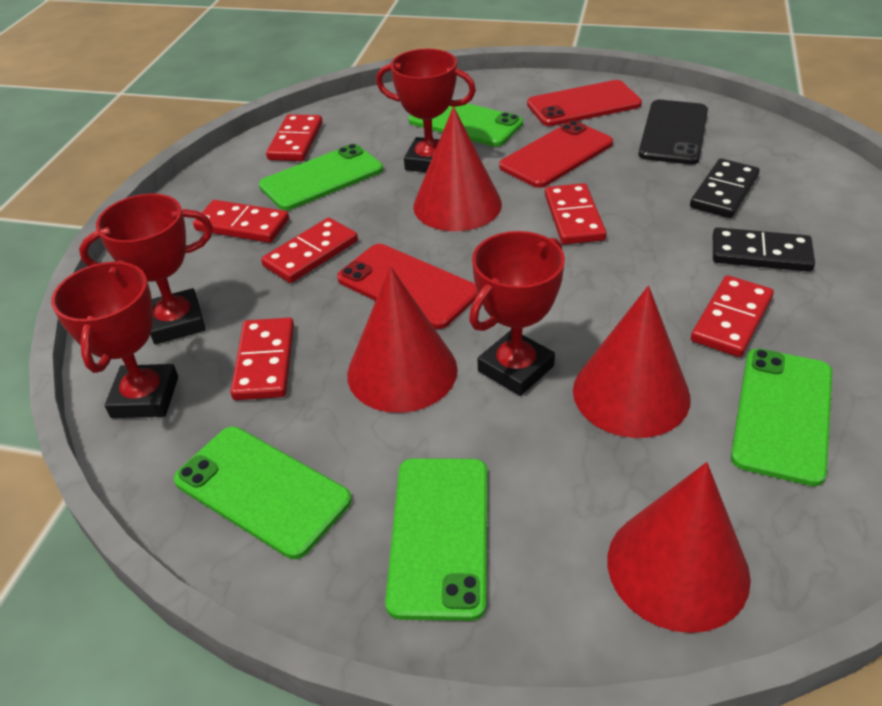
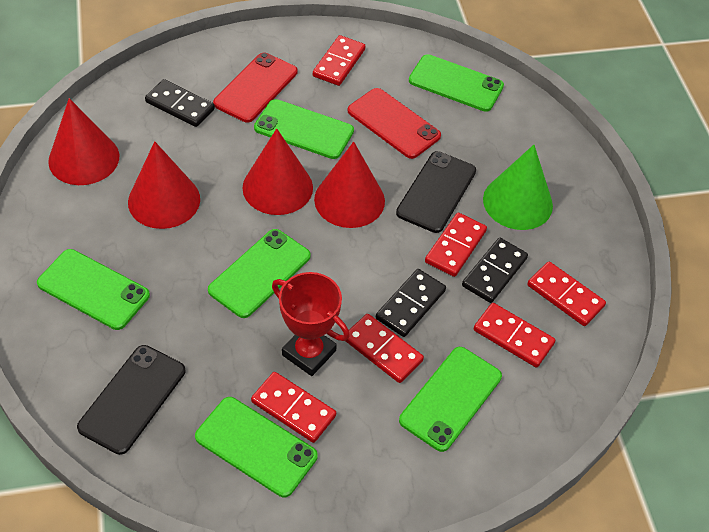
black domino: [690,158,760,218] [713,227,815,272] = 2 -> [145,79,215,127] [376,269,446,337] [462,238,528,303] = 3
black phone: [639,100,708,165] = 1 -> [77,345,185,455] [396,151,476,233] = 2
green cone: none = 0 -> [483,145,553,230] = 1
green phone: [174,427,352,559] [259,144,383,210] [385,458,487,621] [408,103,523,147] [731,349,832,486] = 5 -> [37,249,150,330] [195,397,318,497] [208,229,311,318] [254,99,354,159] [399,347,502,452] [409,54,504,112] = 6
red phone: [337,244,478,329] [499,121,613,188] [527,80,642,126] = 3 -> [213,53,297,122] [348,88,441,159] = 2
red trophy: [51,260,178,418] [79,193,213,344] [376,49,476,172] [469,231,565,396] = 4 -> [272,272,350,376] = 1

